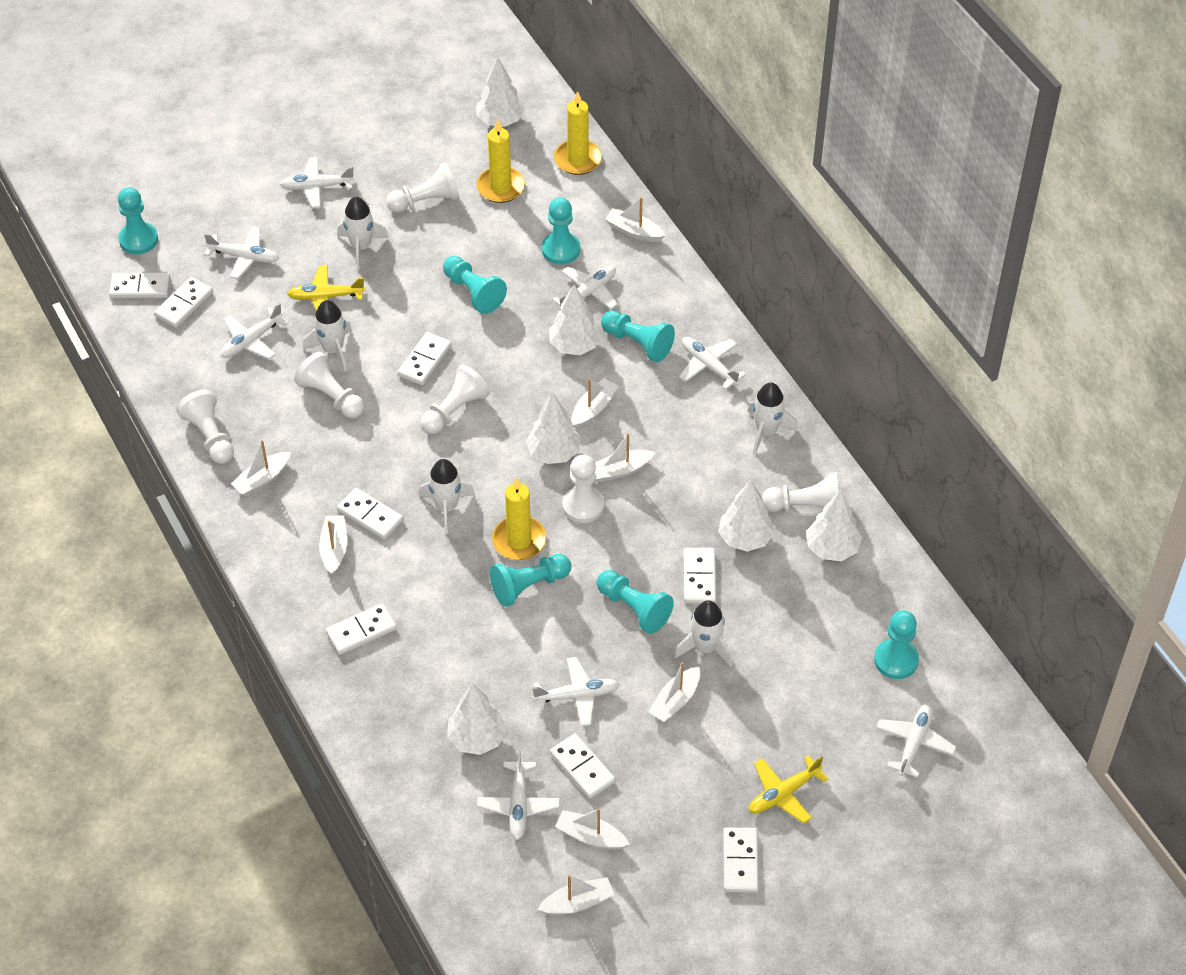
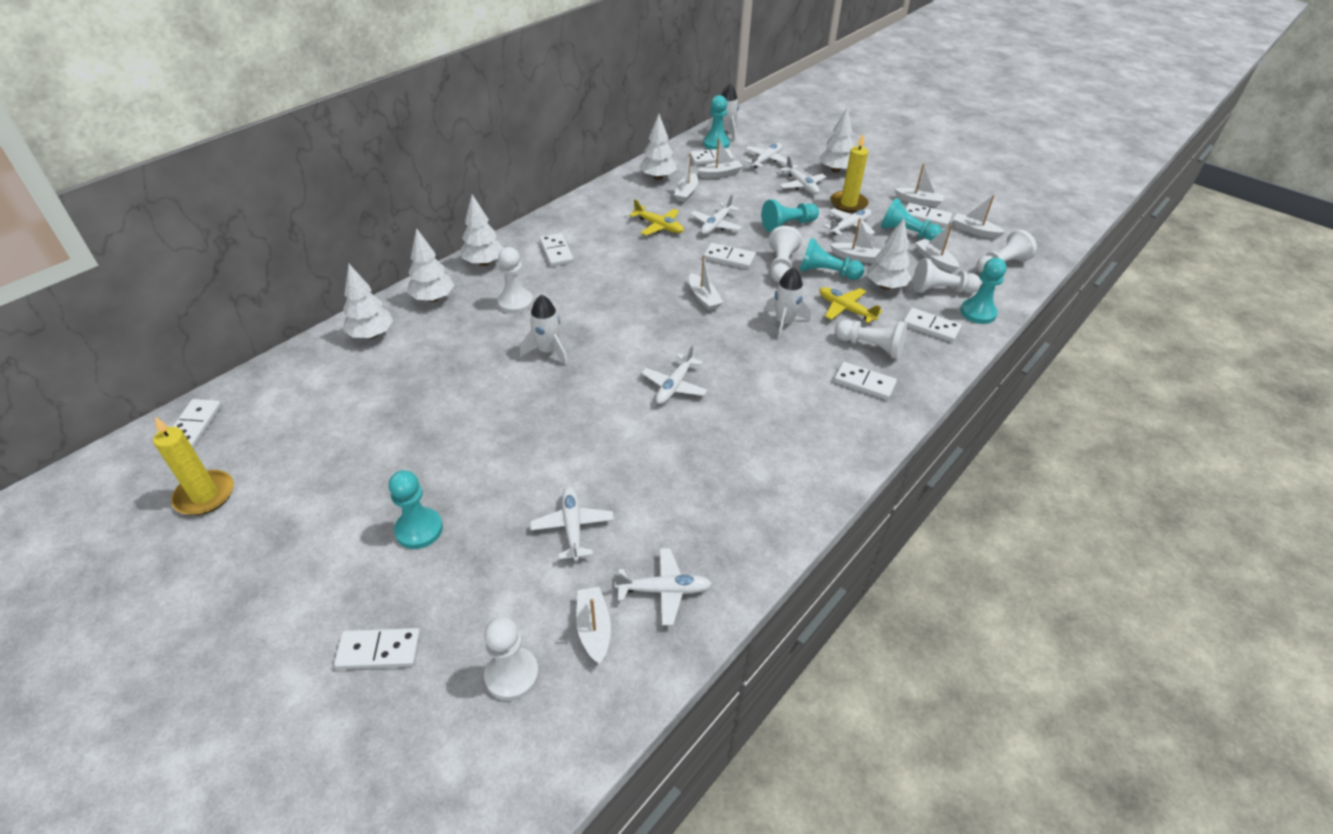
turquoise pawn: [118,187,158,254] [443,256,507,314] [490,554,571,607] [542,197,580,264] [597,570,674,634] [601,310,675,362] [874,610,919,679] = 7 -> [389,470,443,549] [703,95,730,150] [761,199,819,232] [800,238,864,280] [881,198,942,241] [960,258,1007,324] = 6
white plane: [204,226,279,279] [220,303,289,360] [279,157,355,208] [477,750,560,840] [532,657,619,726] [552,266,618,310] [679,337,746,390] [876,703,956,778] = 8 -> [530,487,614,561] [614,548,712,626] [641,345,708,404] [691,194,742,235] [745,143,787,168] [779,156,826,194] [823,208,875,236] = 7
white rocket: [303,300,352,371] [337,197,389,269] [419,459,475,534] [674,600,733,667] [747,382,798,454] = 5 -> [520,295,568,365] [707,84,739,141] [764,267,811,340] = 3
yellow candle: [476,120,525,203] [492,477,547,560] [554,91,602,175] = 3 -> [153,417,234,515] [830,134,868,213] = 2

